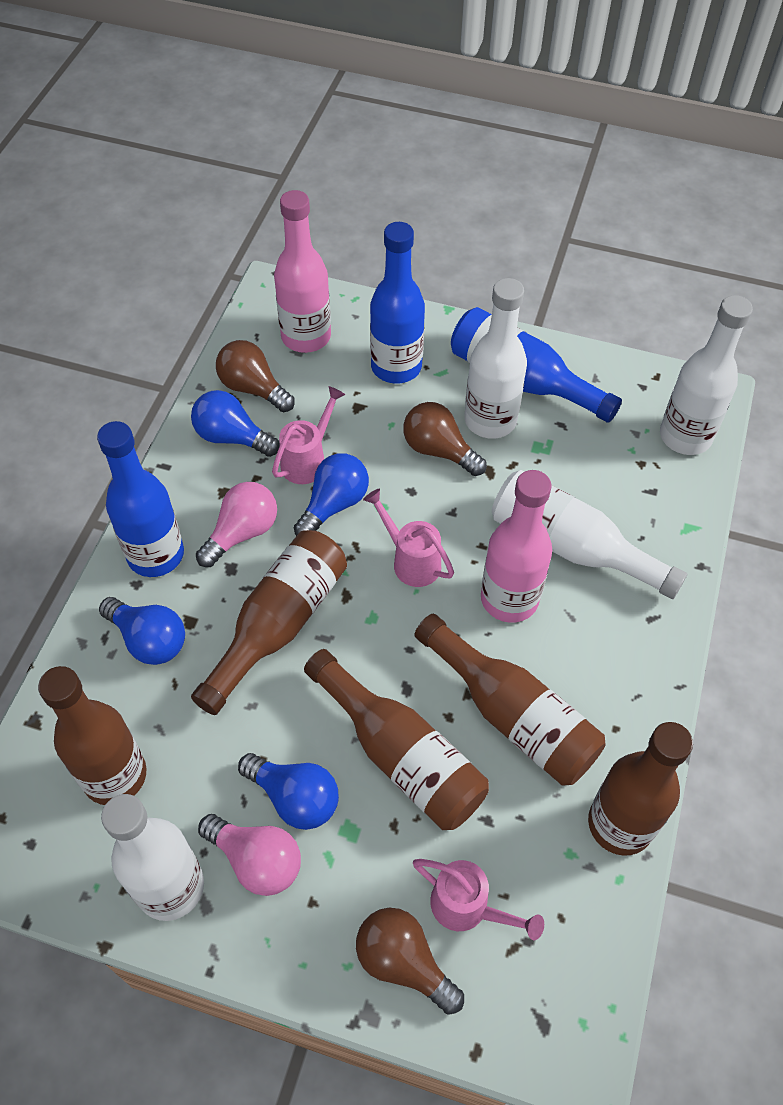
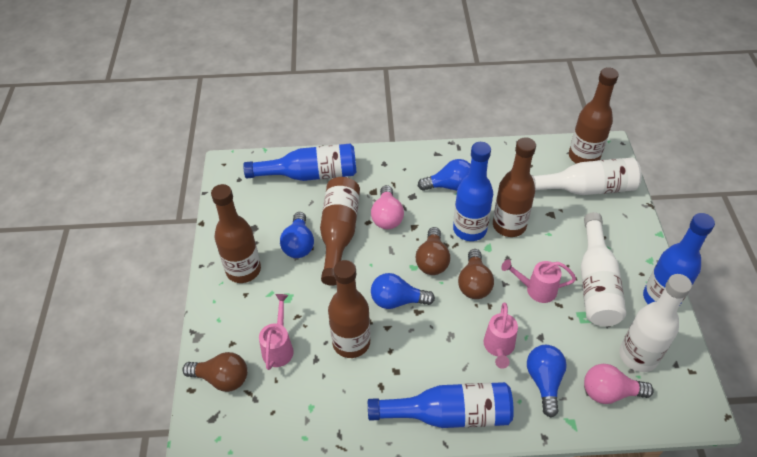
blue bottle: [97,421,184,577] [370,222,425,383] [451,307,622,423] = 3 -> [243,144,356,181] [368,382,514,428] [453,142,493,241] [643,213,715,305] = 4
pink bottle: [274,190,331,353] [481,470,552,623] = 2 -> none = 0
white bottle: [101,794,204,921] [464,278,527,439] [492,470,687,599] [660,295,753,455] = 4 -> [531,158,642,195] [581,212,626,327] [619,274,692,372] = 3

